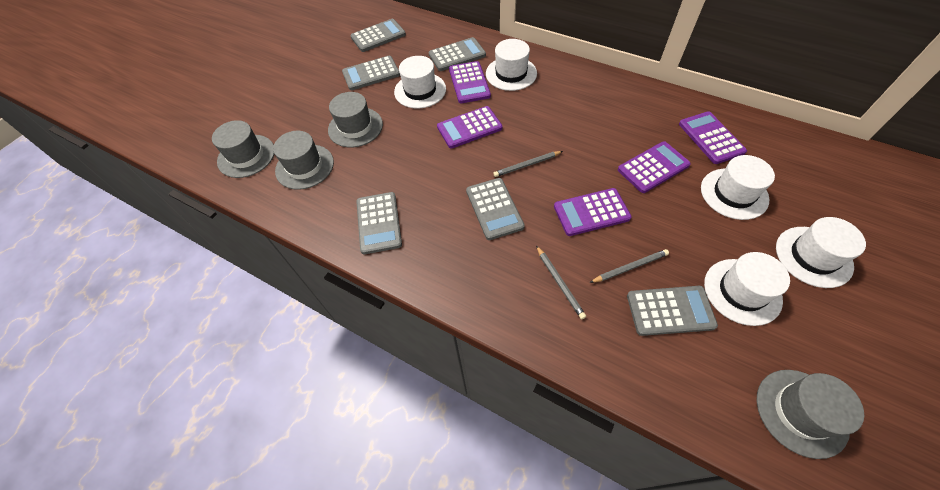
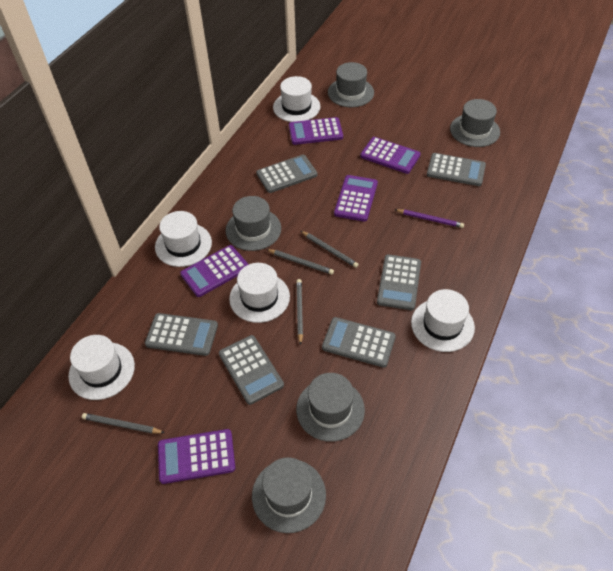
grey hat: [212,120,274,178] [273,131,334,190] [328,92,383,147] [757,370,864,459] = 4 -> [225,196,281,251] [252,458,326,533] [296,373,365,442] [328,62,374,107] [450,99,500,147] = 5
grey pencil: [493,151,563,177] [536,246,586,319] [590,249,669,283] = 3 -> [82,413,165,434] [266,249,334,275] [296,279,303,345] [301,231,359,268] = 4
purple pencil: none = 0 -> [395,209,464,228] = 1

